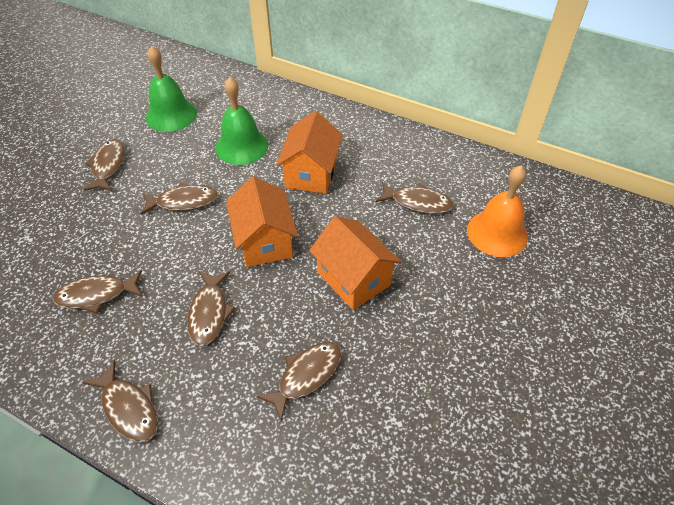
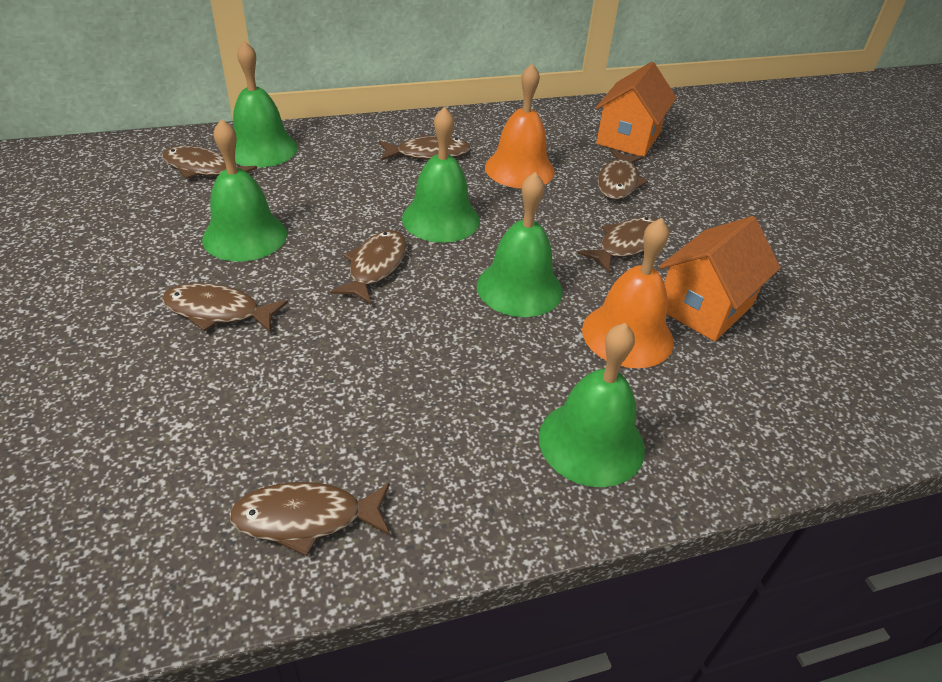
green bell: [146,46,197,132] [215,77,268,165] = 2 -> [202,119,287,262] [233,41,298,167] [402,107,480,243] [477,172,563,317] [539,323,645,487] = 5
orange bell: [467,165,528,257] = 1 -> [485,63,555,188] [582,218,674,368] = 2
orange house: [226,176,298,267] [276,111,343,194] [309,216,401,310] = 3 -> [596,62,677,157] [659,216,780,342] = 2

